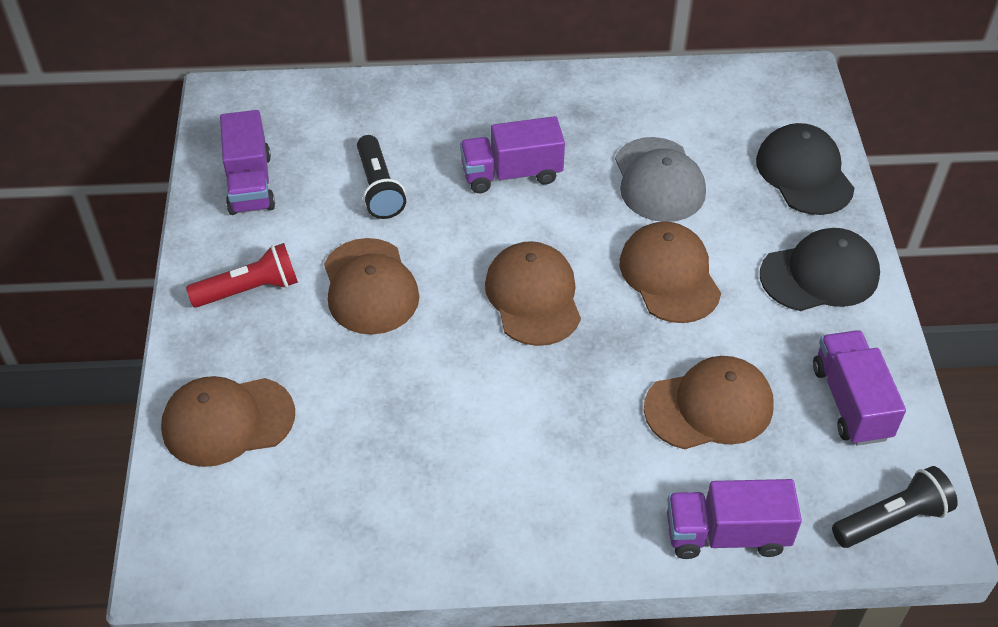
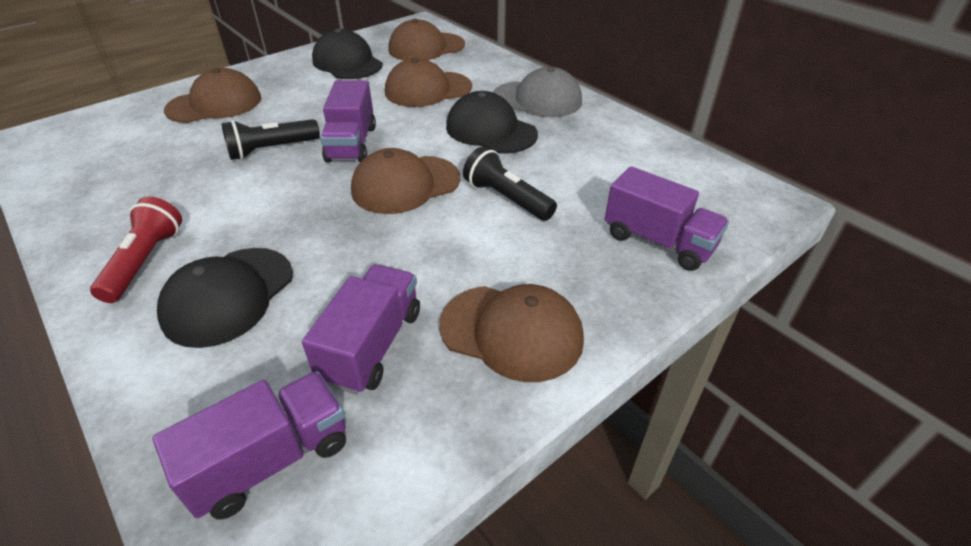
black cap: [756,123,855,215] [760,228,880,311] = 2 -> [157,248,293,348] [312,28,383,79] [446,91,538,154] = 3

